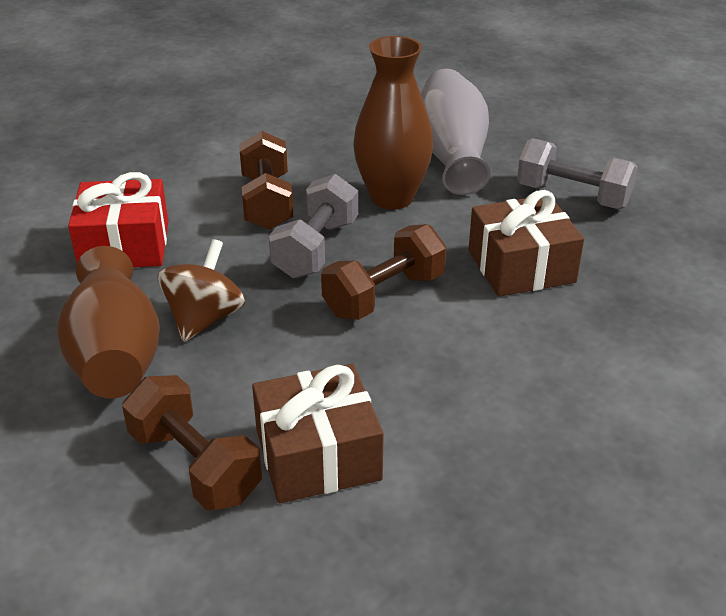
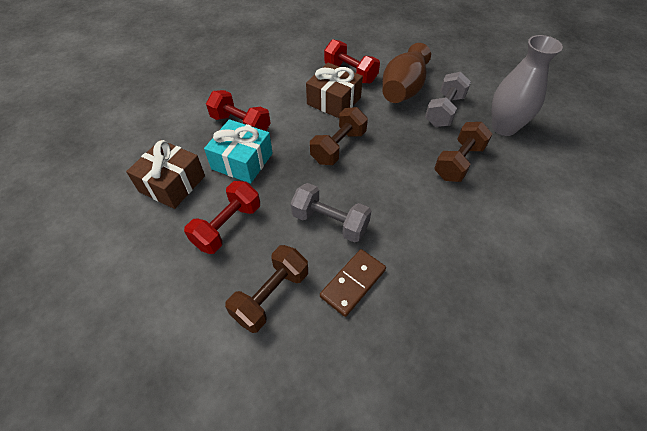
brown domino: none = 0 -> [320,249,386,317] = 1
brown spinning top: [158,239,245,342] = 1 -> none = 0
brown vase: [57,246,160,398] [353,36,433,209] = 2 -> [382,43,431,103] = 1
red dumbbell: none = 0 -> [184,181,260,254] [206,90,270,131] [324,39,380,83] = 3
red gift: [68,172,168,267] = 1 -> none = 0
turquoise gift: none = 0 -> [204,119,273,183] = 1

